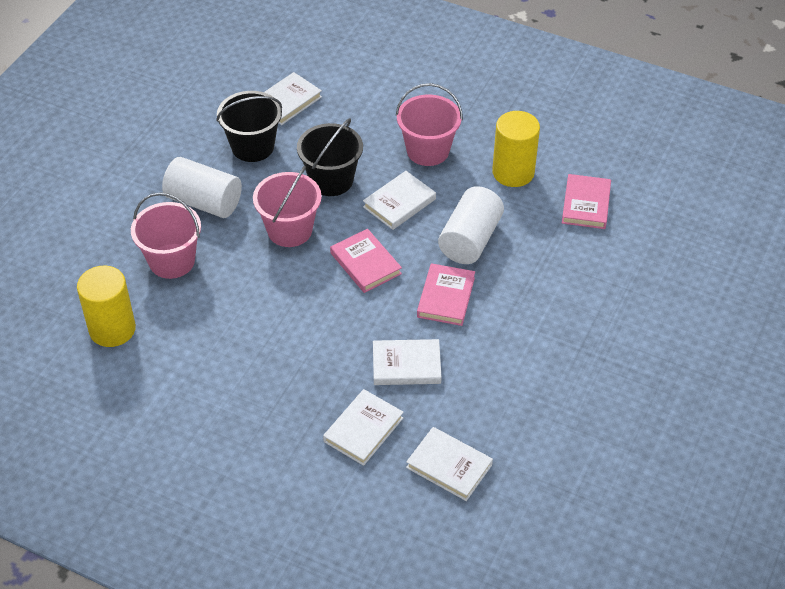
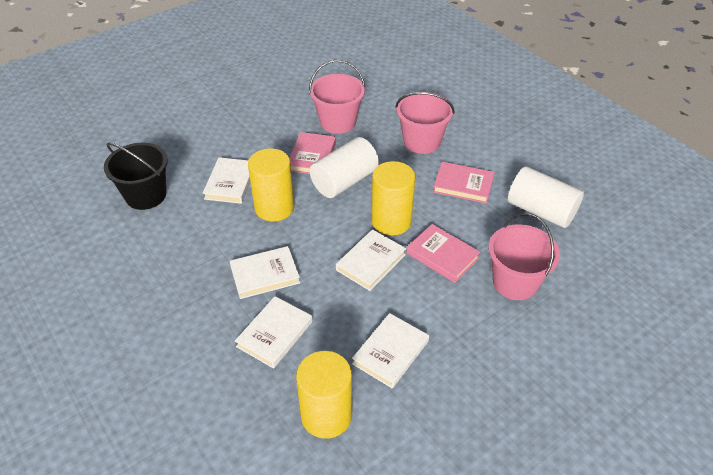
black bucket: [216,91,282,162] [297,118,363,196] = 2 -> [104,143,168,210] = 1
yellow cylinder: [77,266,136,347] [492,111,540,187] = 2 -> [248,148,294,222] [296,351,352,439] [371,161,416,235] = 3

